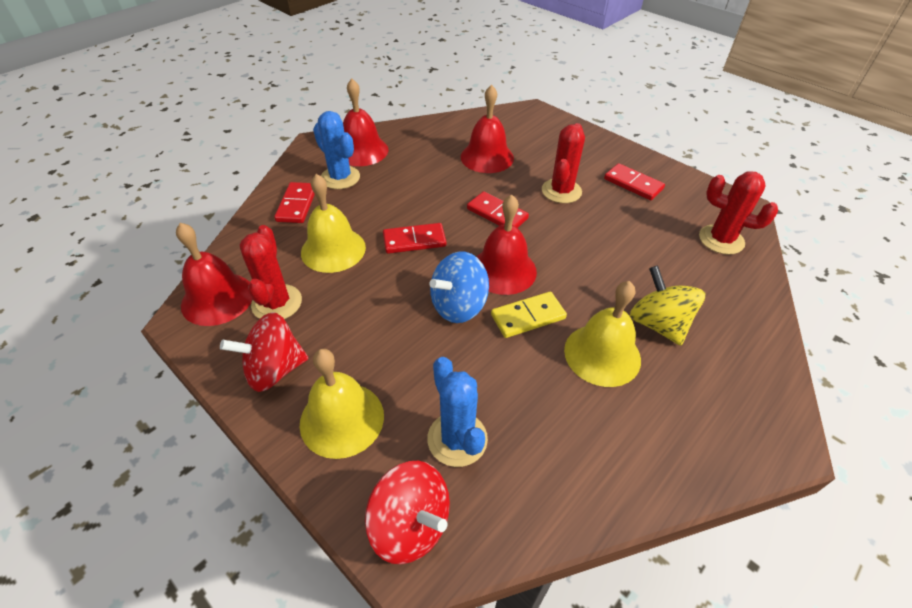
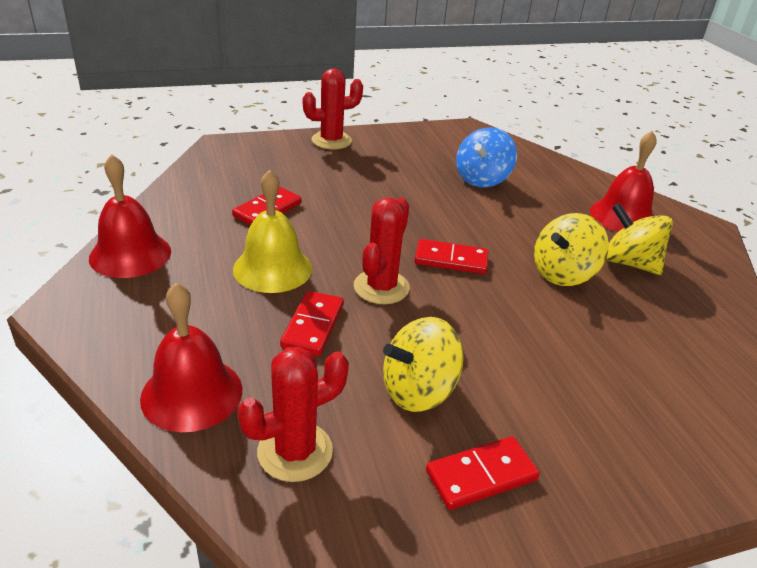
blue cactus: [313,111,360,189] [427,357,488,467] = 2 -> none = 0
red bell: [176,223,253,326] [343,78,389,166] [461,85,514,173] [476,194,537,295] = 4 -> [89,154,171,278] [140,282,242,432] [590,131,657,232] = 3
red spinning top: [220,312,309,392] [365,461,450,564] = 2 -> none = 0
yellow bell: [300,349,384,459] [301,174,366,273] [564,281,641,387] = 3 -> [233,169,312,293] = 1
yellow domino: [491,292,567,338] = 1 -> none = 0
yellow spinning top: [630,266,705,346] = 1 -> [383,317,464,412] [534,213,609,286] [606,203,673,275] = 3

